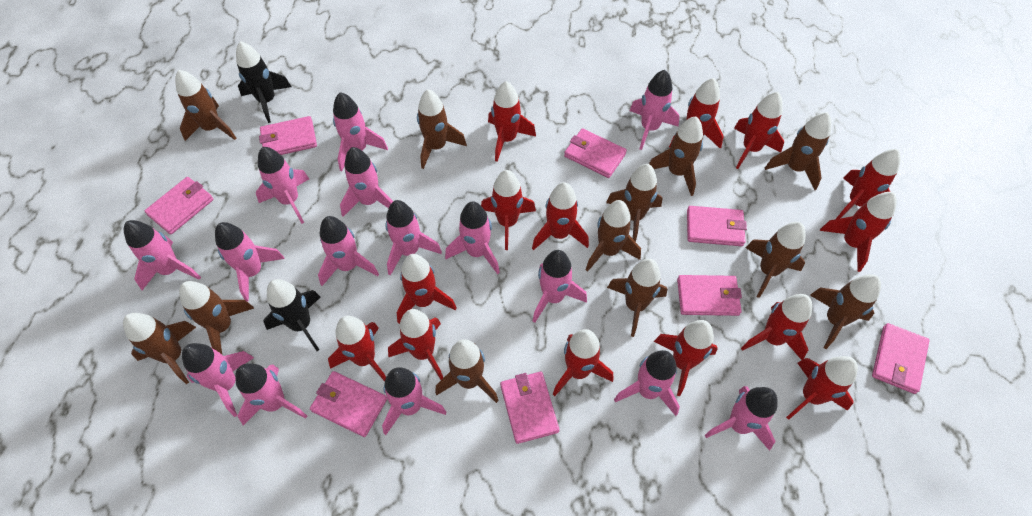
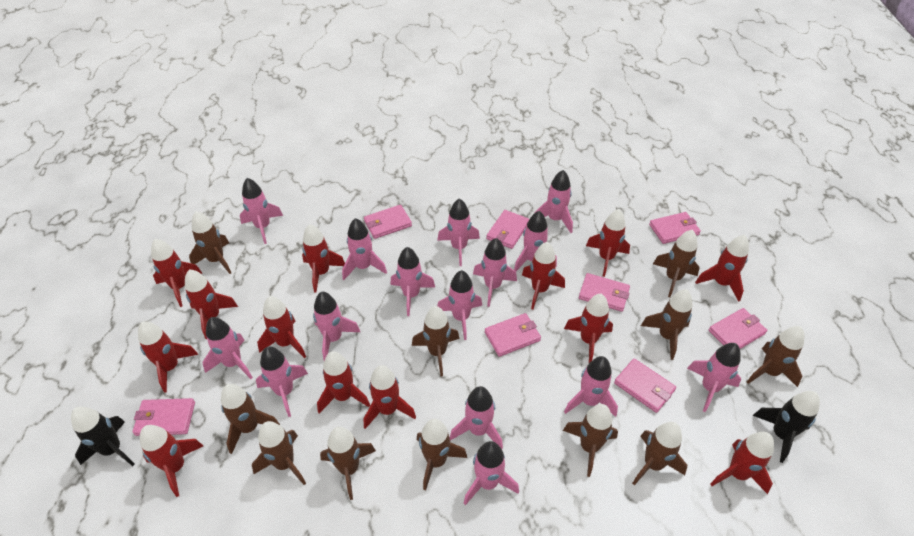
brown rocket: [123,313,196,384] [175,70,237,141] [179,281,254,354] [417,89,467,169] [435,339,499,403] [586,200,641,272] [606,164,662,242] [607,259,667,337] [649,116,703,196] [746,222,806,298] [765,112,832,190] [810,274,881,349] = 12 -> [189,211,231,274] [221,384,280,454] [252,421,306,485] [320,427,376,500] [412,306,459,377] [417,419,467,490] [563,404,618,477] [632,422,687,485] [641,289,692,360] [653,230,700,297] [747,326,805,387] = 11
red rocket: [328,316,386,382] [388,309,443,380] [397,254,456,324] [481,170,536,250] [488,81,536,162] [532,182,589,250] [553,329,613,396] [654,320,718,396] [669,78,724,149] [734,92,784,169] [741,294,812,360] [786,356,858,420] [820,192,897,272] [836,149,901,219] = 14 -> [138,321,198,393] [140,425,203,497] [151,239,202,307] [185,270,238,339] [257,296,306,358] [302,224,345,293] [317,351,370,413] [364,365,416,429] [522,242,565,310] [564,294,613,363] [586,209,630,277] [695,235,749,302] [710,432,774,494] = 13

